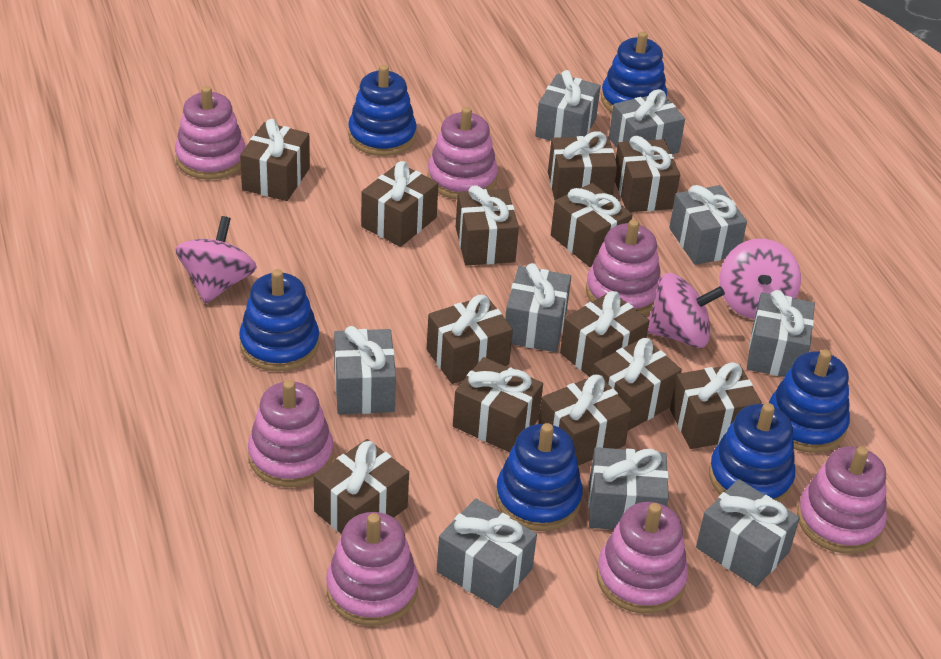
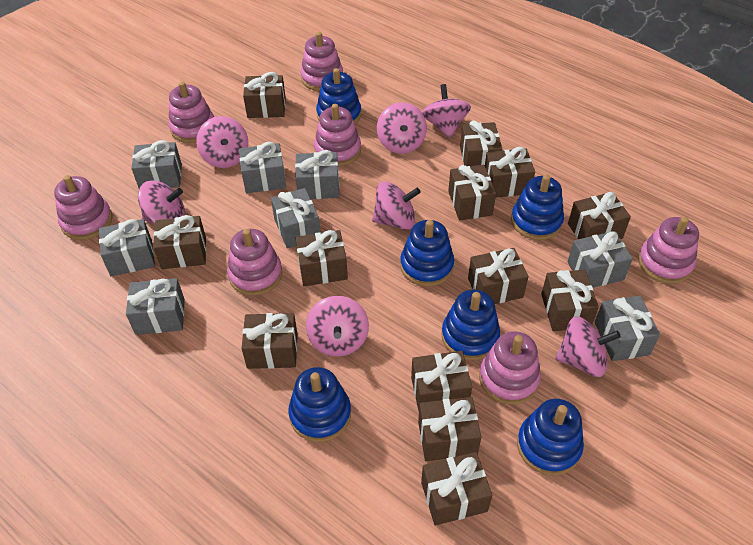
grey gift: [334,326,396,414] [437,498,537,608] [505,263,571,352] [535,70,601,141] [588,447,669,530] [609,89,685,154] [669,185,747,265] [696,479,800,587] [747,290,815,377] = 9 -> [99,219,155,276] [126,278,185,335] [131,140,182,189] [239,142,286,193] [271,188,321,249] [295,150,339,199] [567,231,633,288] [595,296,660,361] = 8
pink spinning top: [176,216,257,304] [647,273,725,348] [720,239,801,319] = 3 -> [138,181,185,225] [196,116,248,168] [306,296,369,357] [372,181,421,230] [377,102,427,154] [422,84,471,138] [556,316,621,377] = 7

